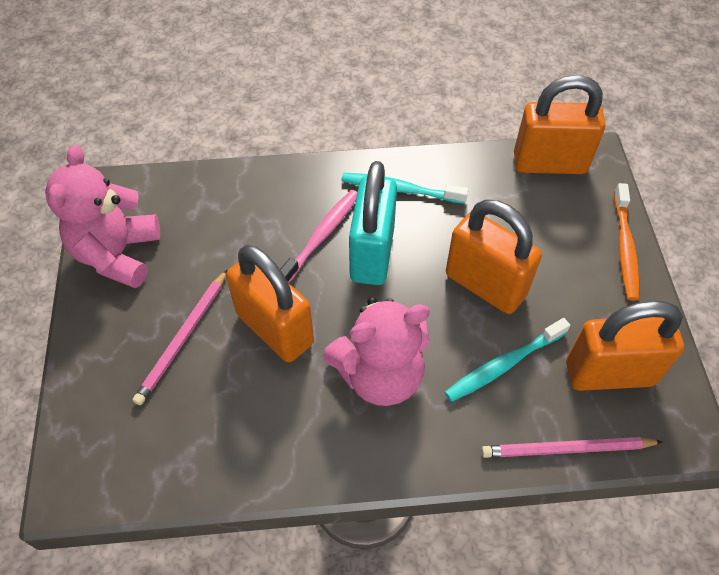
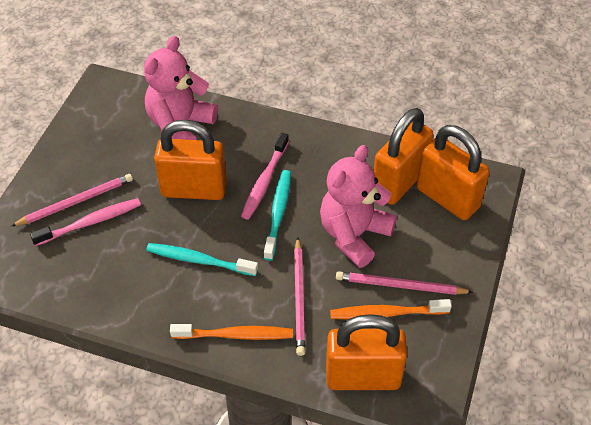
orange toothbrush: [614,183,639,301] = 1 -> [170,324,293,340] [330,299,452,319] = 2
pink pencil: [133,270,227,405] [481,437,662,458] = 2 -> [11,174,133,226] [294,237,305,356] [336,271,473,295] = 3
pink toothbrush: [280,190,357,283] = 1 -> [30,198,141,246] [241,133,289,219] = 2
turquoise padlock: [349,161,397,285] = 1 -> none = 0

